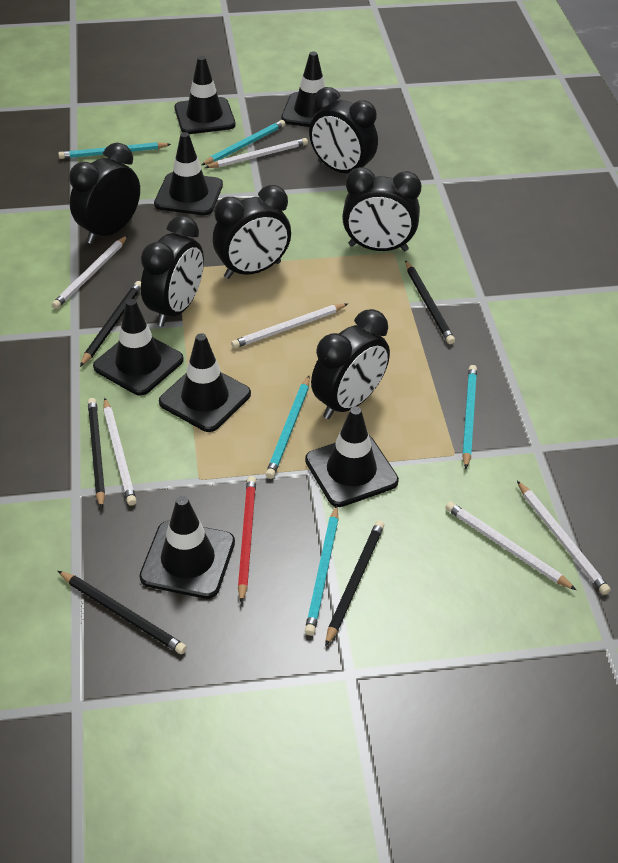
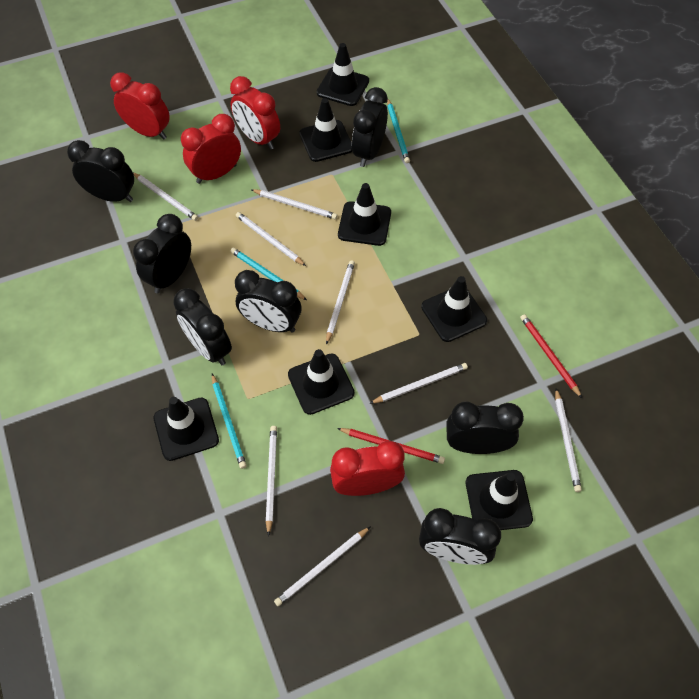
black clock: [69,143,140,244] [141,216,204,327] [213,185,291,279] [309,87,378,173] [311,309,390,419] [342,167,421,252] = 6 -> [67,140,134,202] [133,214,191,294] [173,288,232,365] [235,270,302,332] [352,87,388,167] [419,508,501,565] [446,402,524,454] = 7
black pencil: [58,571,187,654] [80,281,141,367] [88,398,105,509] [325,520,384,647] [405,260,455,344] = 5 -> none = 0
red clock: none = 0 -> [110,72,170,140] [181,114,241,184] [230,76,280,150] [330,441,405,496] = 4
red pencil: [238,476,256,604] = 1 -> [337,428,445,464] [520,314,582,398] = 2
turquoise pencil: [58,142,171,159] [202,120,285,165] [265,376,310,479] [305,505,338,636] [462,365,477,469] = 5 -> [212,374,247,469] [230,248,307,300] [387,99,410,163] = 3
white pencil: [52,235,128,309] [103,398,137,506] [205,138,308,168] [231,304,348,348] [445,502,576,590] [517,481,611,595] = 6 -> [133,173,198,221] [236,212,306,266] [251,189,337,219] [266,426,277,536] [274,526,371,606] [326,260,355,345] [370,363,468,404] [555,388,582,492] = 8

